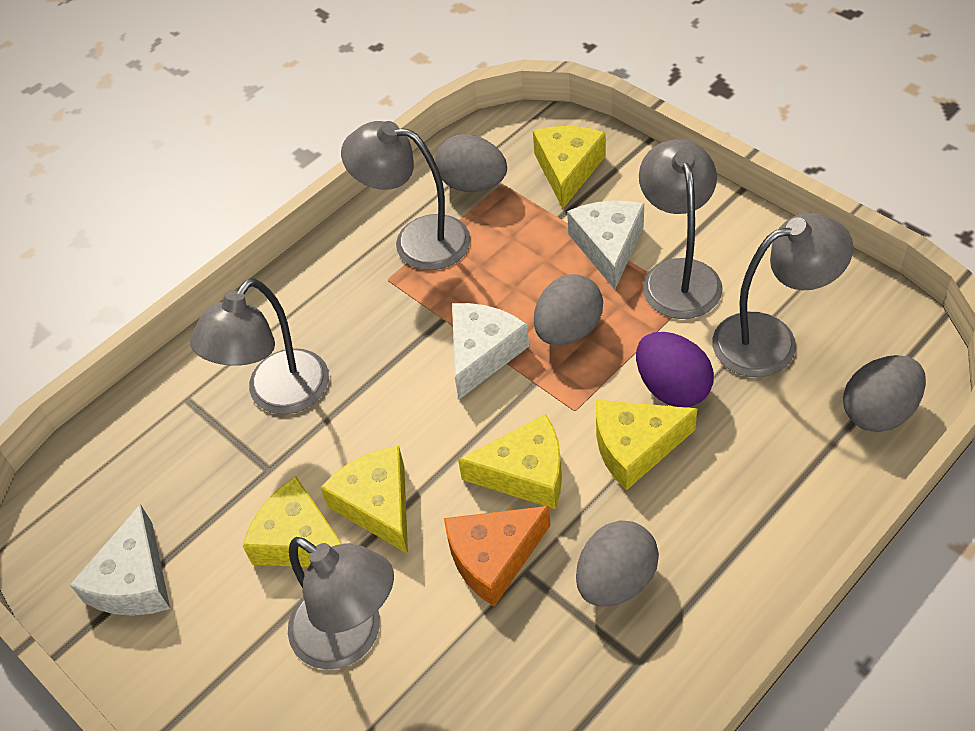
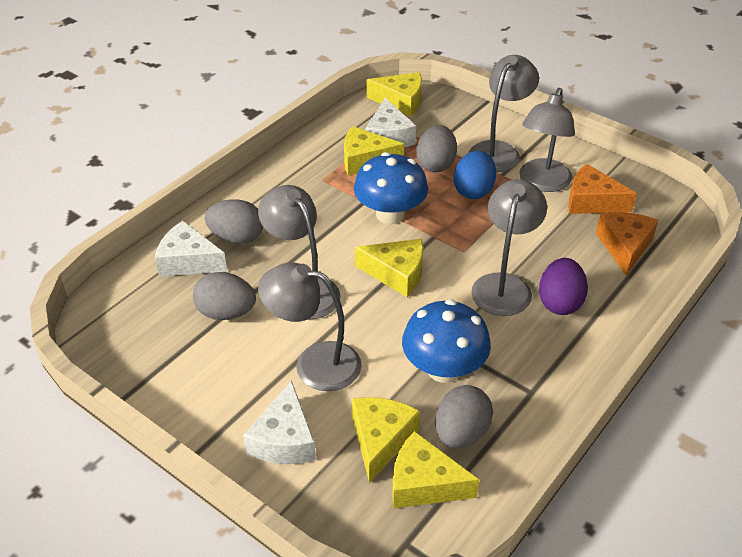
blue egg: none = 0 -> [454,151,496,199] = 1
blue mushroom: none = 0 -> [354,152,428,224] [402,299,491,383] = 2
orange cheese: [444,506,551,607] = 1 -> [568,164,637,214] [596,212,658,276] = 2

